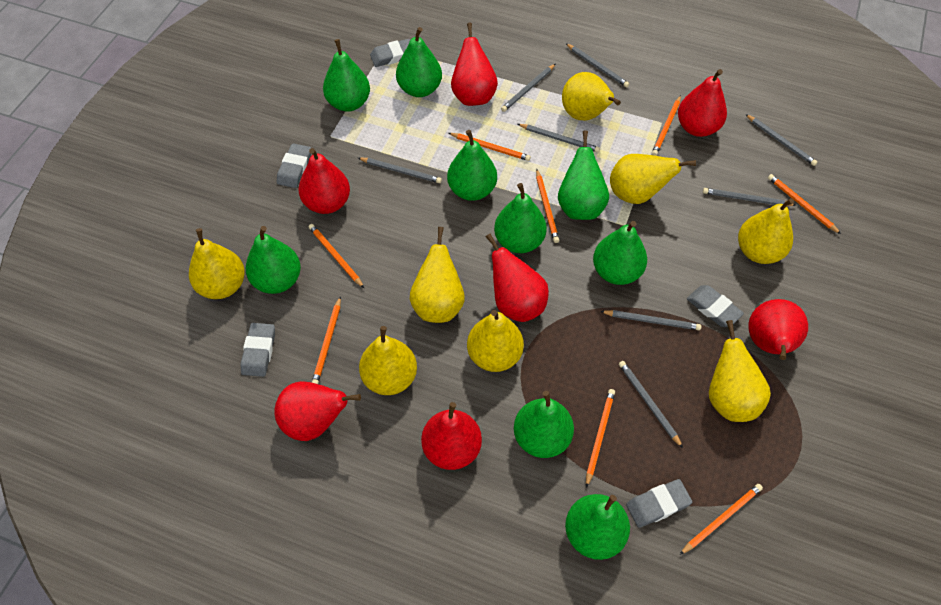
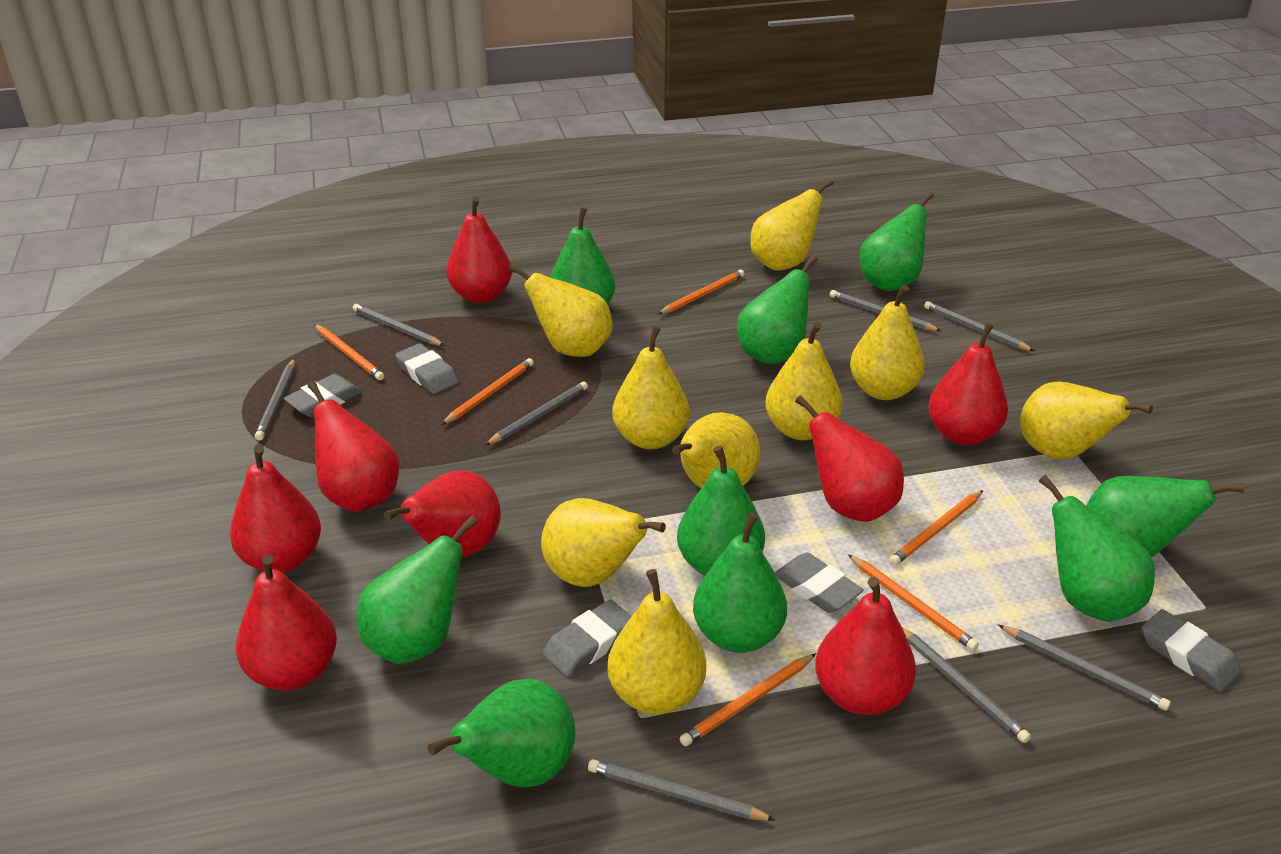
orange pencil: [309,224,364,288] [312,296,341,384] [449,133,531,161] [536,169,559,243] [586,389,615,488] [652,95,681,156] [680,484,763,555] [768,174,841,234] = 8 -> [314,324,384,380] [441,358,534,425] [658,270,744,314] [679,653,816,746] [848,554,979,651] [889,490,983,566] = 6
red pear: [275,381,361,441] [299,148,350,214] [421,402,482,470] [451,23,498,106] [486,234,549,322] [678,69,727,137] [748,299,808,360] = 7 -> [230,445,321,572] [236,555,337,690] [308,381,399,512] [384,471,501,557] [447,196,512,303] [795,395,904,522] [815,577,916,715] [928,322,1008,445] = 8
yellow pear: [189,228,245,299] [359,326,417,395] [410,227,465,323] [467,310,524,372] [562,72,621,120] [610,154,696,204] [709,320,771,422] [738,198,794,264] = 8 -> [508,264,612,357] [541,498,666,587] [607,569,706,714] [612,326,689,449] [672,412,760,488] [750,179,834,271] [765,322,843,440] [850,285,925,400] [1020,382,1153,460] = 9

